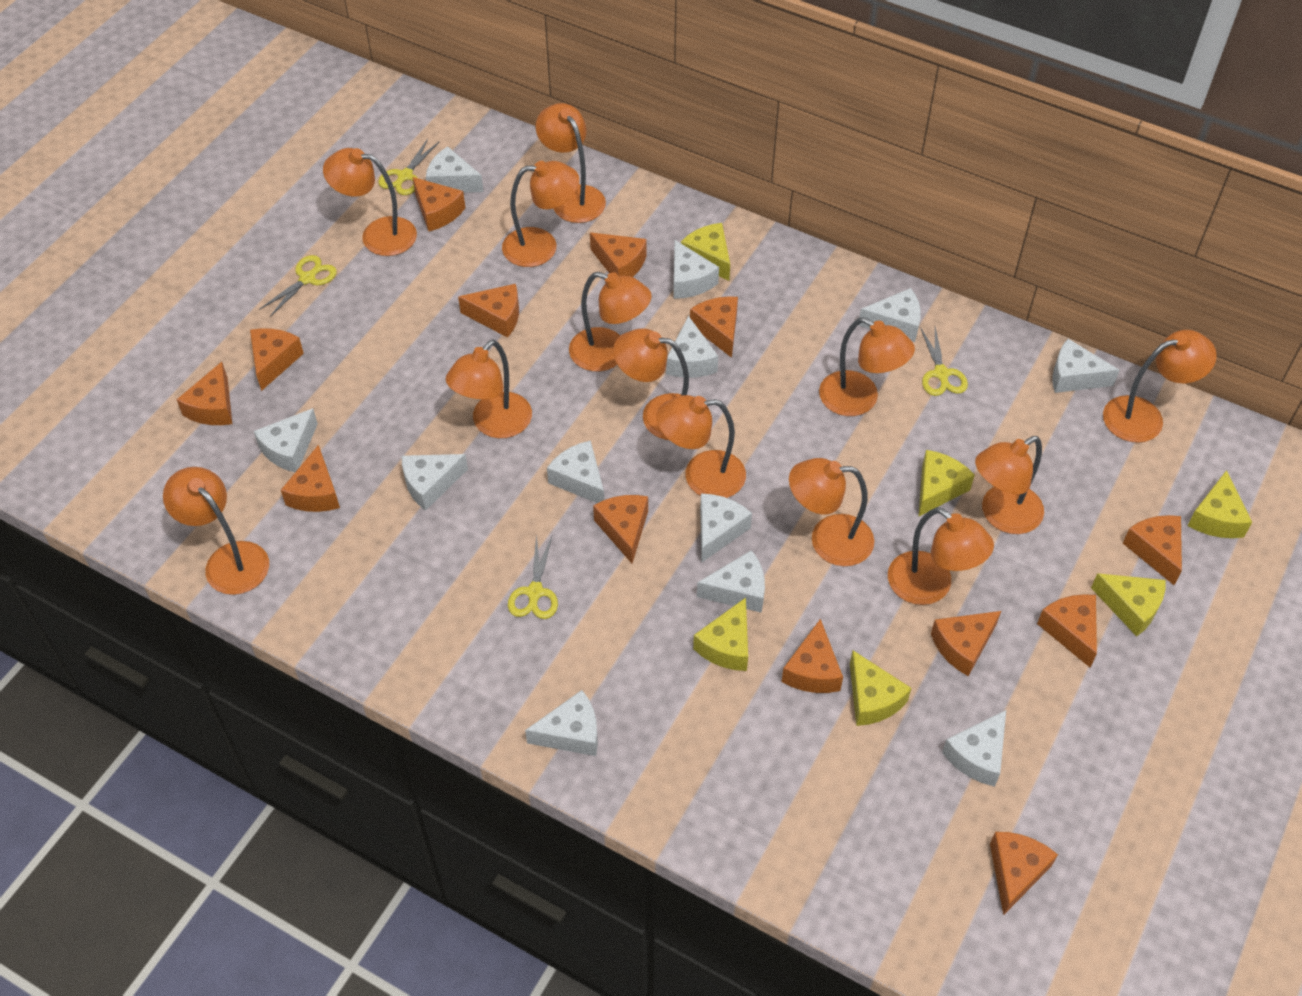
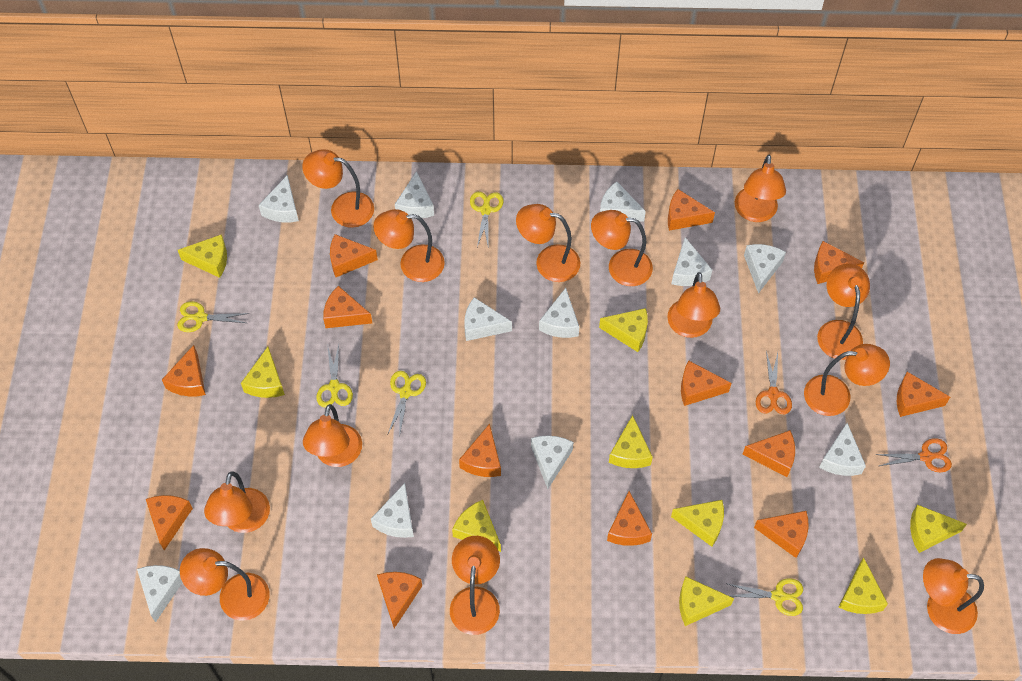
orange scissors: none = 0 -> [756,351,792,414] [875,438,952,473] = 2
white cheese: [254,408,318,472] [401,454,468,511] [426,146,484,193] [525,690,598,756] [547,441,604,503] [666,316,718,378] [673,240,719,299] [697,550,765,613] [700,493,752,563] [859,288,921,342] [942,710,1006,787] [1052,339,1120,393] = 12 -> [137,565,183,622] [259,175,299,222] [371,483,414,538] [395,171,434,219] [464,297,512,341] [531,435,573,489] [539,288,579,338] [600,181,646,222] [671,237,712,286] [744,244,786,294] [819,423,866,476] = 11
yellow cheese: [681,223,730,281] [693,598,748,671] [850,651,911,726] [918,450,975,517] [1091,573,1166,637] [1188,470,1252,538] = 6 -> [178,234,227,278] [241,347,285,398] [452,500,501,552] [599,308,648,352] [609,415,653,468] [671,500,724,547] [679,576,734,626] [839,557,888,614] [910,505,967,553] = 9
yellow scissors: [259,255,337,317] [378,139,439,195] [508,534,558,619] [920,327,968,396] = 4 -> [177,301,249,332] [316,344,353,407] [388,371,426,438] [470,192,503,247] [726,578,803,616] = 5

